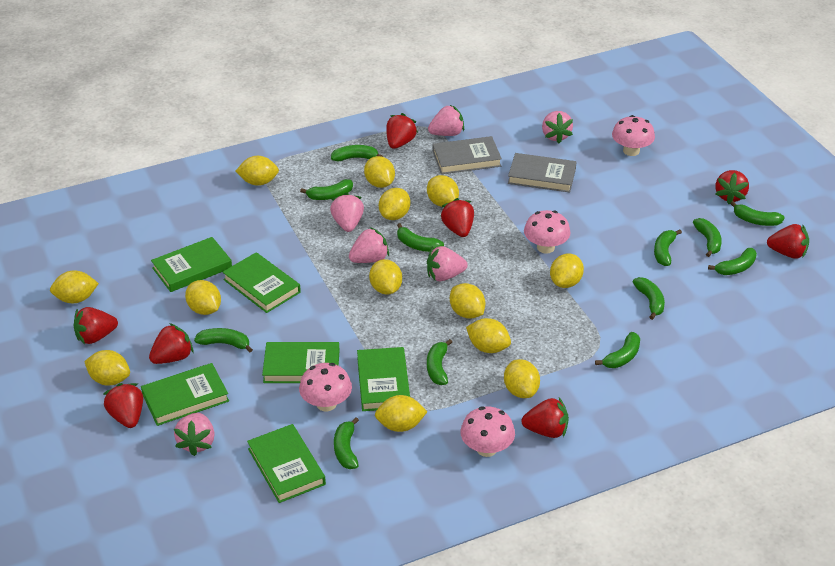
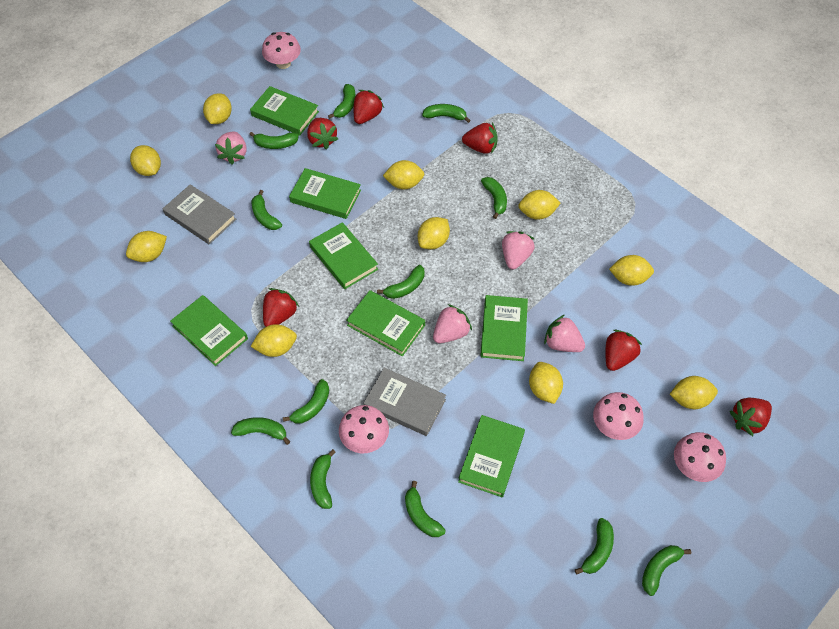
green book: [141,363,229,426] [151,237,232,292] [223,252,301,313] [247,424,326,503] [262,342,340,383] [357,347,410,411] = 6 -> [170,295,248,366] [250,86,319,135] [289,168,361,219] [309,222,378,289] [346,290,425,356] [458,415,525,497] [480,295,528,361] = 7
pink strawberry: [174,413,215,456] [330,193,364,232] [349,227,389,263] [427,246,468,281] [428,105,464,136] [542,111,573,143] = 6 -> [215,131,247,165] [433,304,472,343] [502,231,535,270] [544,315,585,352] = 4
red strawberry: [74,307,118,344] [103,383,143,428] [149,323,193,364] [386,113,418,149] [440,198,474,237] [522,397,569,438] [715,170,749,204] [767,224,809,259] = 8 -> [263,288,299,327] [307,118,338,149] [354,90,384,124] [462,123,498,154] [605,330,642,371] [730,398,772,436] = 6
yellow lemon: [50,270,99,303] [84,350,130,386] [185,280,221,315] [236,156,279,186] [364,156,395,188] [369,259,402,295] [375,395,428,432] [379,188,410,220] [427,175,459,207] [450,283,485,319] [466,318,511,353] [504,359,540,398] [550,254,584,288] = 13 -> [126,231,167,262] [130,145,161,176] [203,93,232,124] [251,324,297,357] [383,160,424,189] [418,217,450,249] [518,190,561,220] [529,362,563,404] [609,255,654,286] [670,376,718,409] = 10

